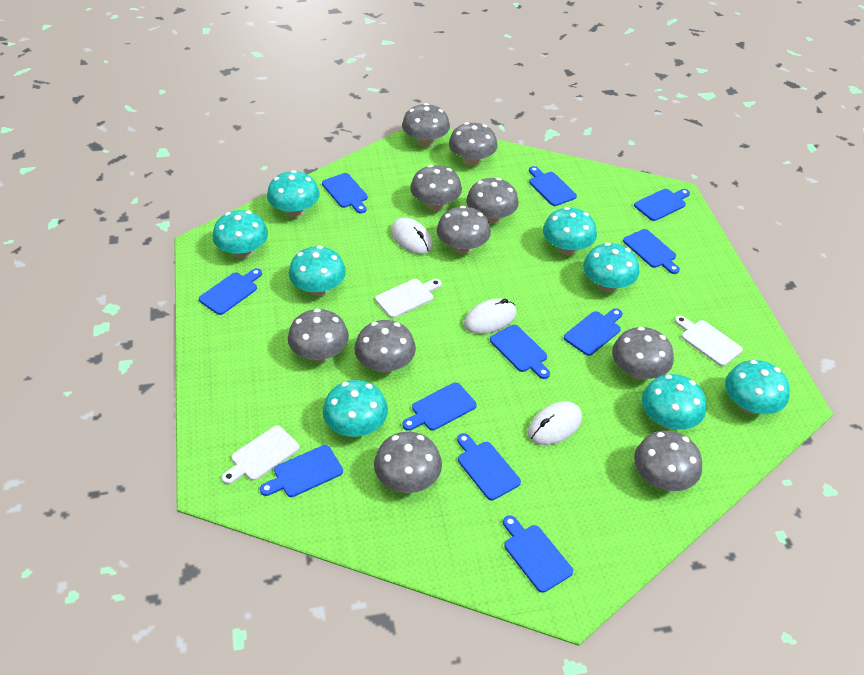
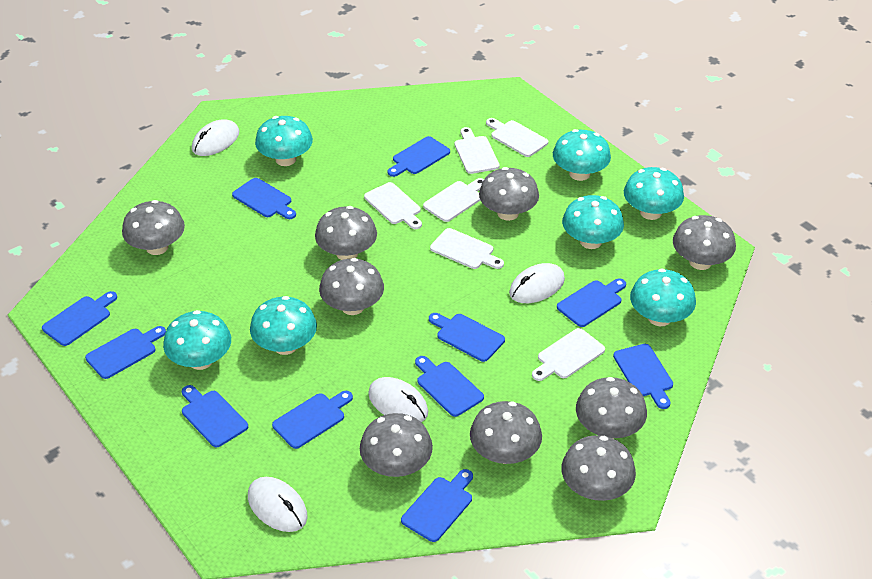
grey mushroom: [288,309,349,362] [355,320,416,373] [374,432,442,493] [402,103,450,147] [410,165,462,211] [437,206,491,254] [449,122,498,166] [466,178,519,224] [612,327,674,380] [634,431,702,491] = 10 -> [122,200,185,255] [315,206,377,260] [319,258,384,315] [360,413,433,477] [470,401,542,464] [479,167,539,221] [561,435,636,501] [576,377,647,439] [673,215,736,270] = 9
turquoise mushroom: [213,210,268,258] [267,170,320,217] [289,246,346,296] [323,380,388,437] [543,207,597,255] [583,243,639,292] [642,374,706,430] [725,360,790,414] = 8 -> [163,310,231,370] [250,296,317,355] [255,116,313,166] [553,129,611,181] [562,195,624,249] [624,167,684,220] [630,268,696,326] = 7
white cutting board: [222,425,300,484] [375,279,442,318] [675,315,743,366] = 3 -> [364,182,422,229] [423,178,484,222] [430,228,504,269] [455,127,500,174] [486,118,548,157] [532,328,605,381] = 6
white mouse: [391,218,433,254] [464,298,516,334] [528,401,582,445] = 3 -> [192,119,239,156] [248,477,307,532] [368,377,428,422] [509,263,565,303] = 4

